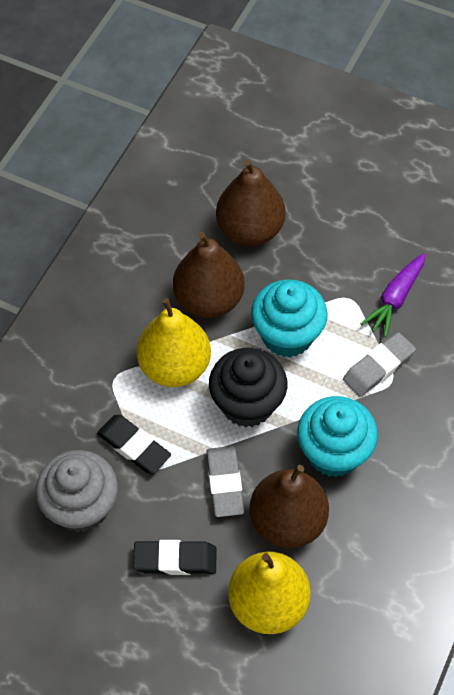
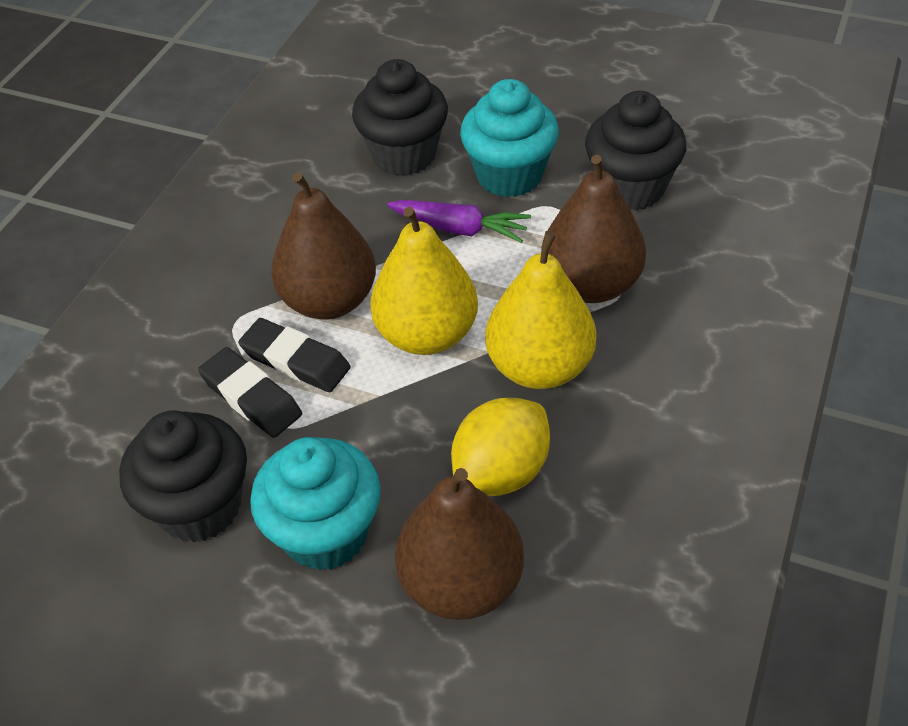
black cupcake: [209,348,288,428] = 1 -> [119,410,247,543] [352,59,448,176] [585,91,686,211] = 3
grey cupcake: [35,450,118,532] = 1 -> none = 0
grey eraser: [206,446,244,517] [343,332,416,397] = 2 -> none = 0
yellow lemon: none = 0 -> [451,398,550,496] = 1

